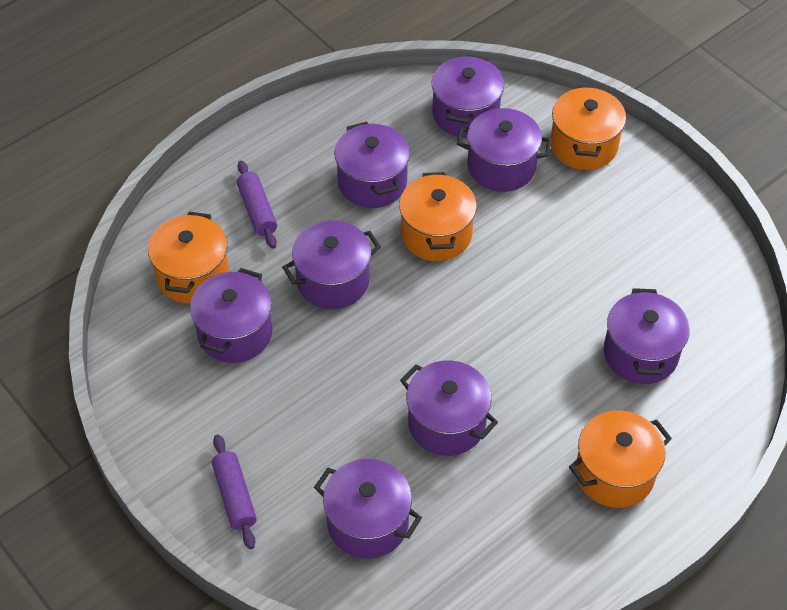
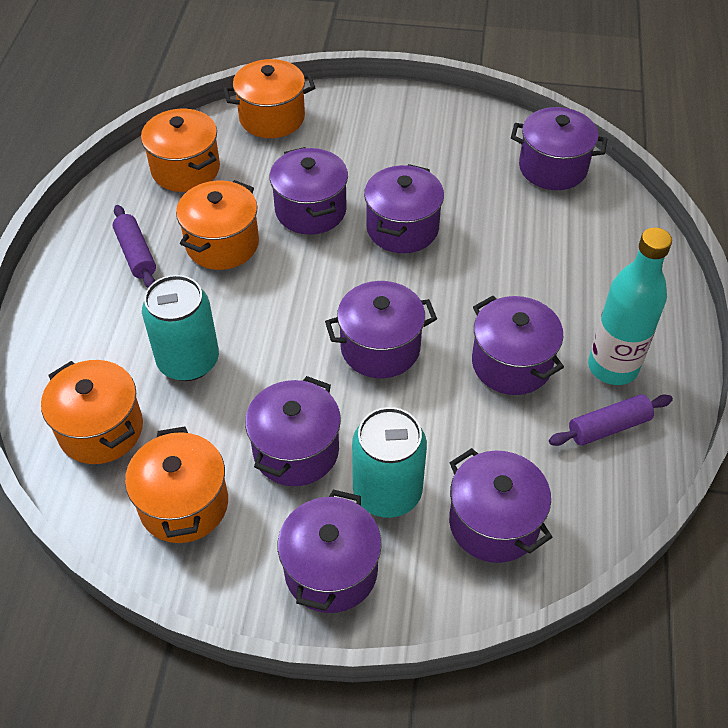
orange pot: [148,212,229,304] [399,172,477,261] [551,85,626,170] [569,410,672,508] = 4 -> [41,360,143,464] [125,427,228,543] [141,109,220,192] [176,180,259,270] [223,59,315,138] = 5
turquoise bottle: none = 0 -> [588,228,672,385] = 1
turquoise can: none = 0 -> [142,275,219,381] [352,407,427,518] = 2

